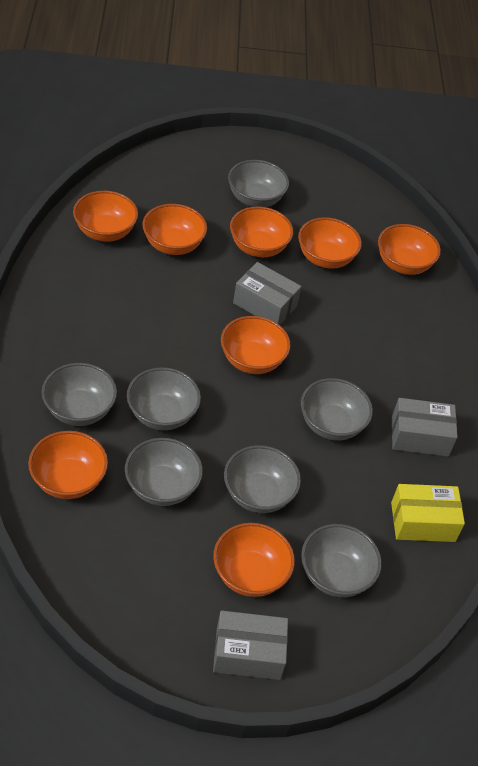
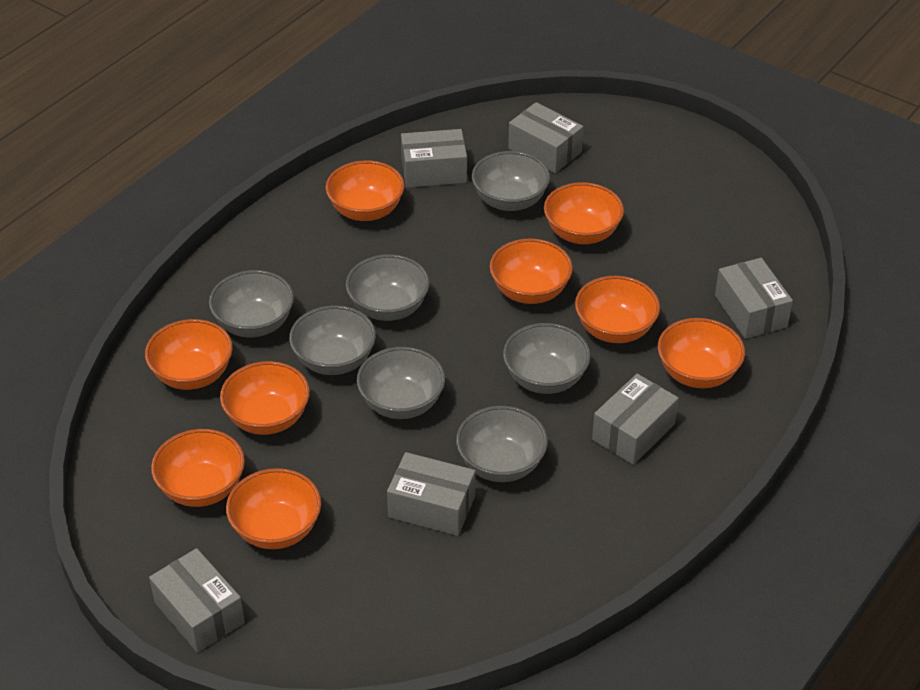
grey box: [213,610,288,680] [233,262,301,325] [392,398,458,457] = 3 -> [149,548,245,653] [387,452,475,536] [401,129,467,188] [508,102,583,173] [592,374,679,465] [715,258,793,339] = 6
orange bowl: [28,431,108,499] [73,191,138,242] [142,204,207,255] [213,523,295,597] [221,316,291,374] [230,207,293,257] [298,217,362,269] [378,224,441,275] = 8 -> [145,319,233,390] [151,429,245,507] [220,361,310,435] [226,468,321,549] [325,160,405,221] [490,238,573,304] [544,182,624,244] [575,276,660,343] [658,318,745,388] = 9
yellow box: [391,484,465,542] = 1 -> none = 0

